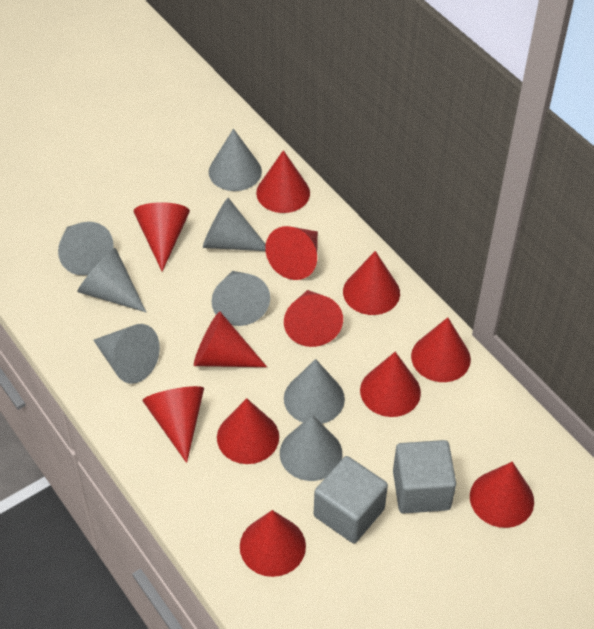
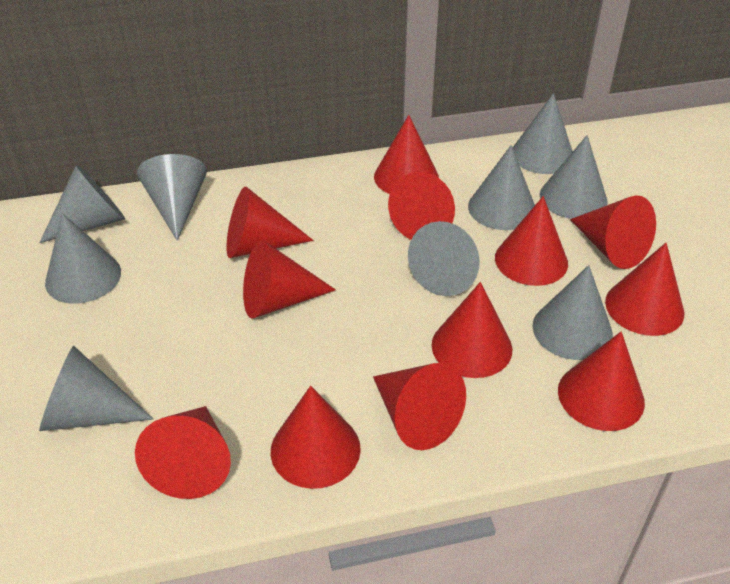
grey cone: [58,222,114,275] [77,248,146,312] [93,324,160,384] [203,198,266,251] [209,129,262,191] [212,271,270,326] [280,415,342,481] [284,359,345,424] = 8 -> [39,165,125,243] [39,346,154,431] [45,213,121,304] [137,154,207,241] [408,221,480,296] [468,145,535,230] [512,93,573,174] [532,265,613,360] [540,135,608,219] = 9
grey cube: [314,456,388,543] [393,440,456,514] = 2 -> none = 0

